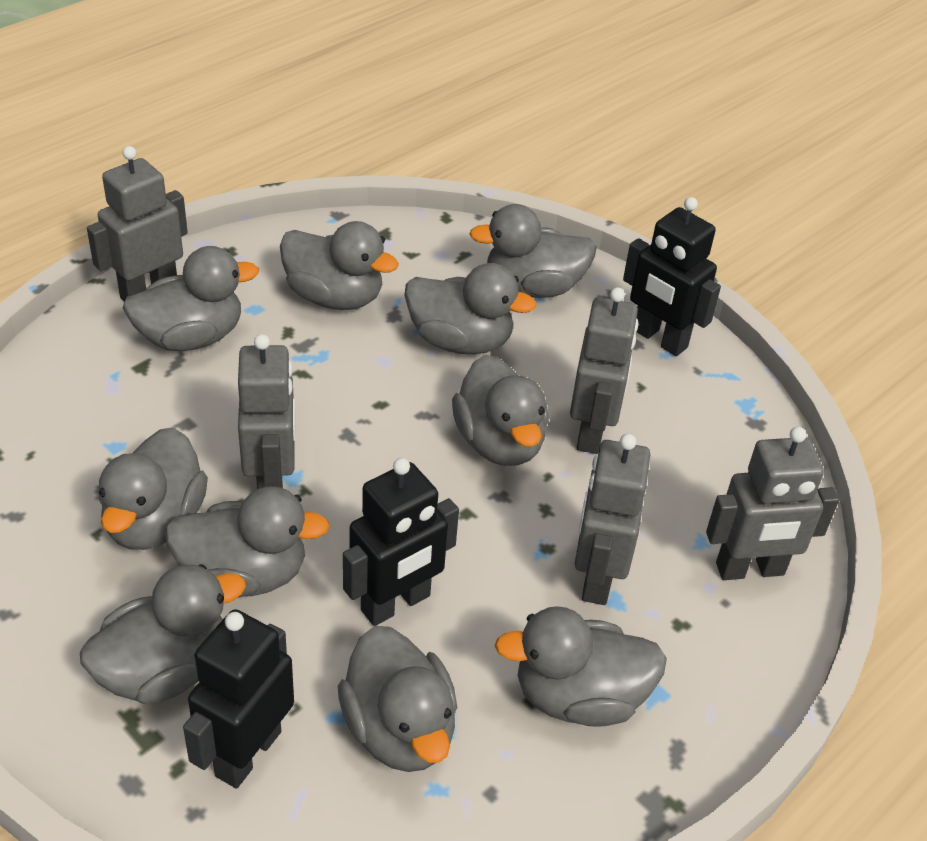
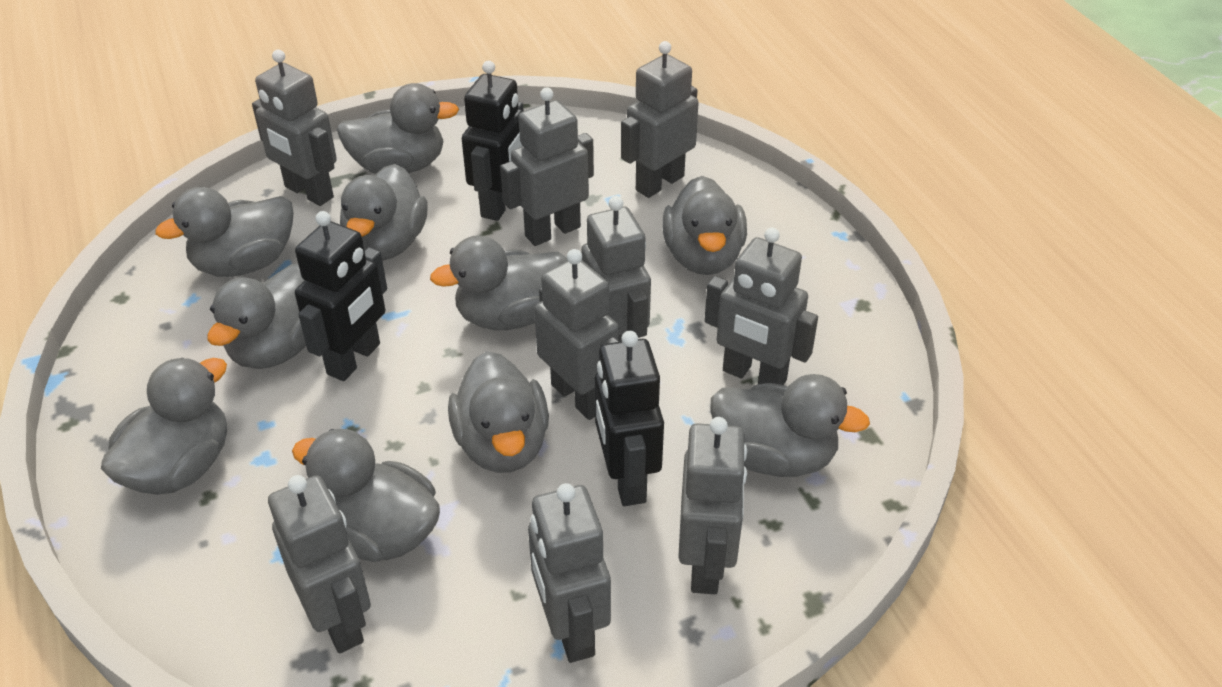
grey robot: [87,146,188,301] [238,334,296,489] [570,287,638,454] [575,434,651,605] [706,427,839,580] = 5 -> [252,49,337,206] [268,475,371,653] [500,87,594,246] [528,483,611,663] [534,249,619,420] [581,196,651,342] [621,41,699,198] [678,417,747,594] [704,228,818,385] = 9

